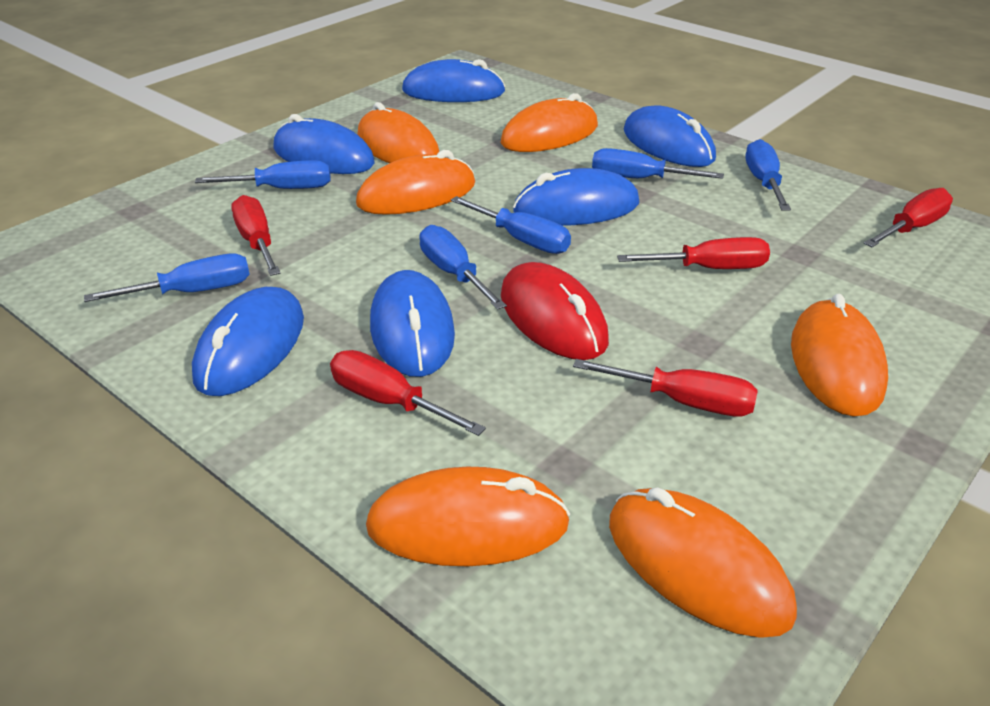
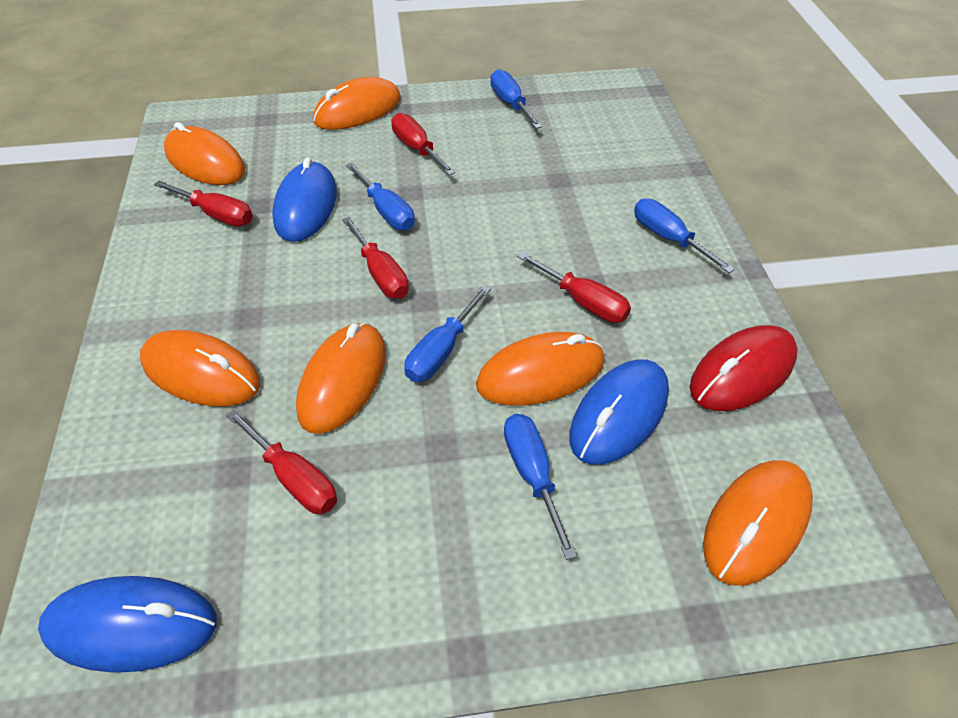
blue mouse: [192,287,304,396] [273,114,375,174] [370,270,455,377] [402,59,505,102] [513,168,640,225] [624,105,716,167] = 6 -> [38,576,217,673] [272,158,337,242] [569,359,669,465] = 3
blue screwdriver: [84,253,250,302] [195,160,331,189] [419,225,507,310] [451,196,571,254] [592,148,724,179] [746,139,791,211] = 6 -> [346,163,415,231] [404,285,491,382] [490,69,542,129] [504,414,577,560] [634,198,735,273] = 5

